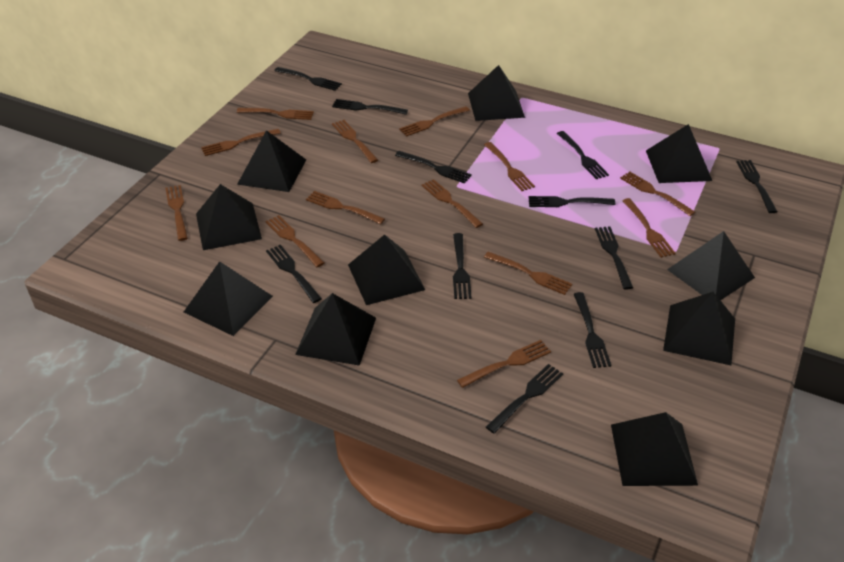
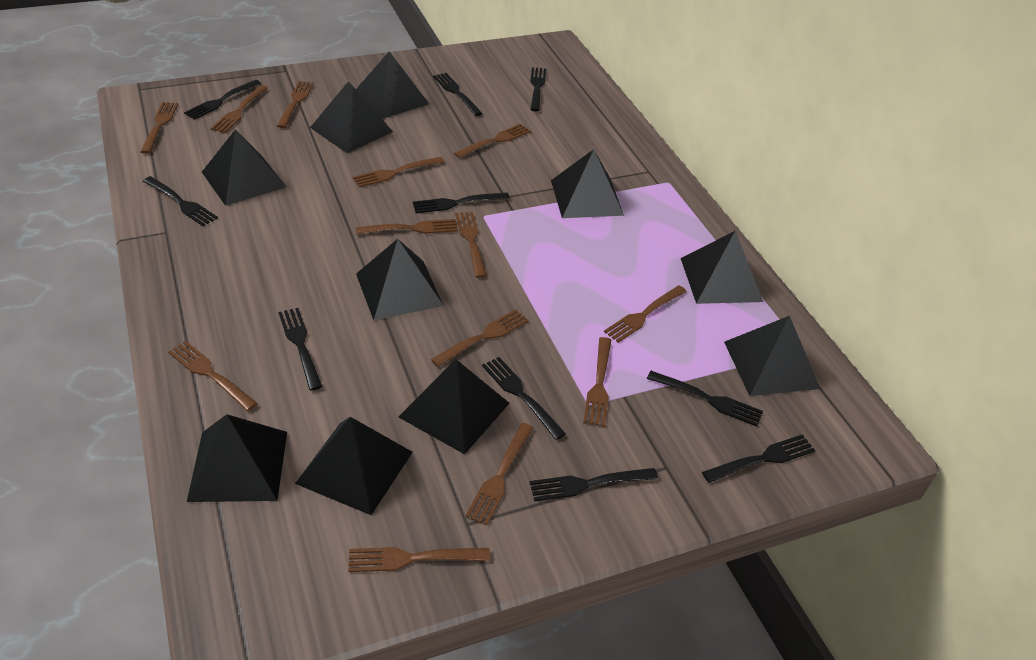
black fork: [266,245,322,303] [274,67,342,91] [332,99,408,115] [395,151,472,184] [453,233,472,299] [486,364,563,434] [528,196,615,207] [557,131,609,179] [574,292,612,368] [595,226,633,290] [736,160,777,213] = 11 -> [143,176,218,226] [184,80,261,120] [278,308,323,391] [412,192,510,213] [433,73,483,116] [482,357,566,440] [529,468,658,501] [530,67,546,112] [647,371,763,427] [702,434,815,483] = 10

